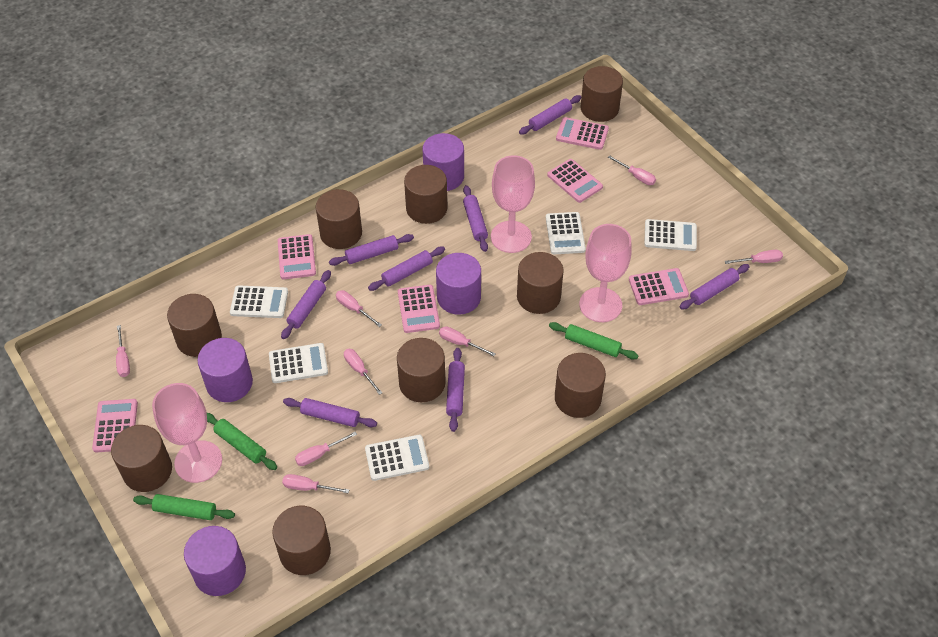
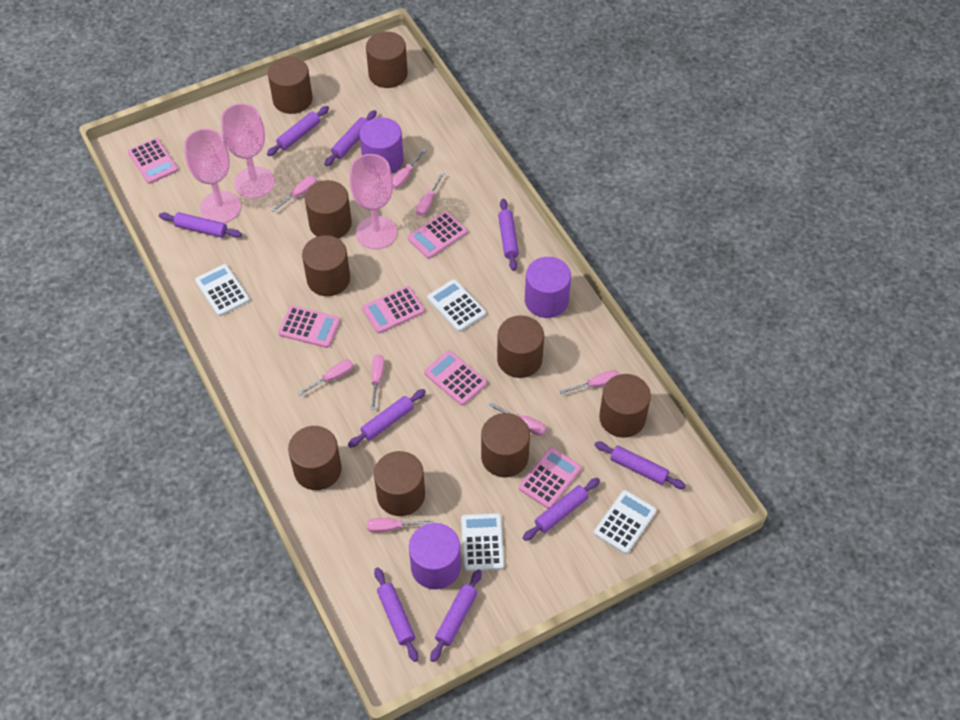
green rolling pin: [133,494,235,520] [207,413,277,470] [549,322,639,360] = 3 -> none = 0
purple cylinder: [184,526,246,596] [197,338,253,402] [422,133,464,191] [436,253,481,315] = 4 -> [360,117,403,174] [409,523,461,589] [525,257,571,318] = 3
purple rolling pin: [281,270,331,339] [283,398,377,427] [329,234,414,266] [368,247,445,291] [446,348,465,432] [463,185,488,252] [519,95,581,135] [679,264,750,309] = 8 -> [159,212,242,238] [267,106,329,156] [324,110,377,166] [348,389,426,448] [374,568,418,662] [430,569,482,662] [498,199,519,271] [523,478,600,541] [595,442,686,489] = 9
white calculator: [230,285,288,318] [269,343,328,383] [365,435,429,481] [546,212,586,254] [644,219,697,251] = 5 -> [195,264,250,316] [427,279,486,332] [461,513,504,571] [594,490,657,554] = 4

